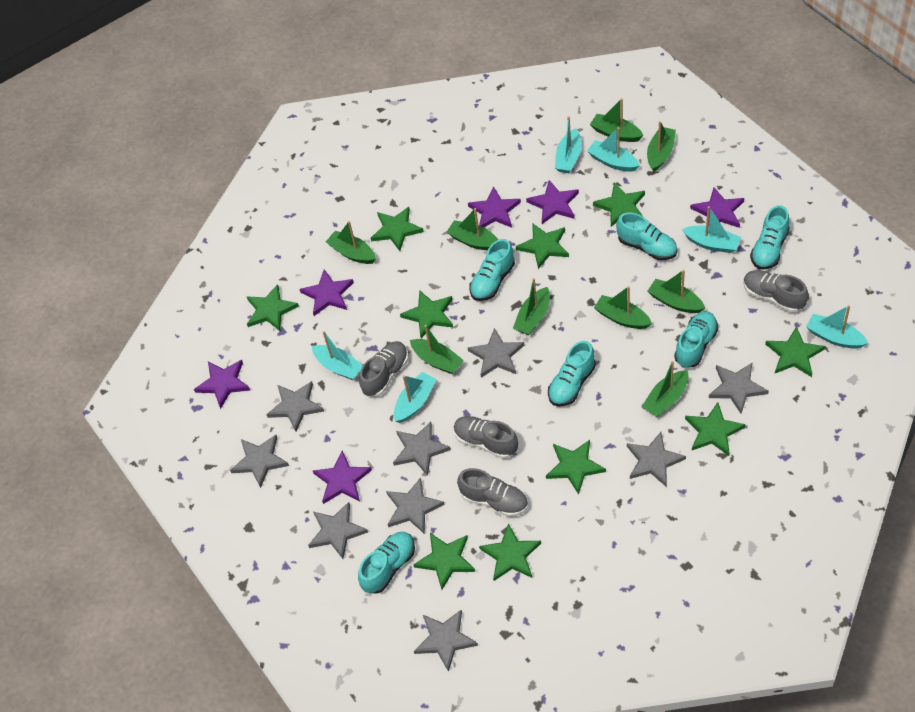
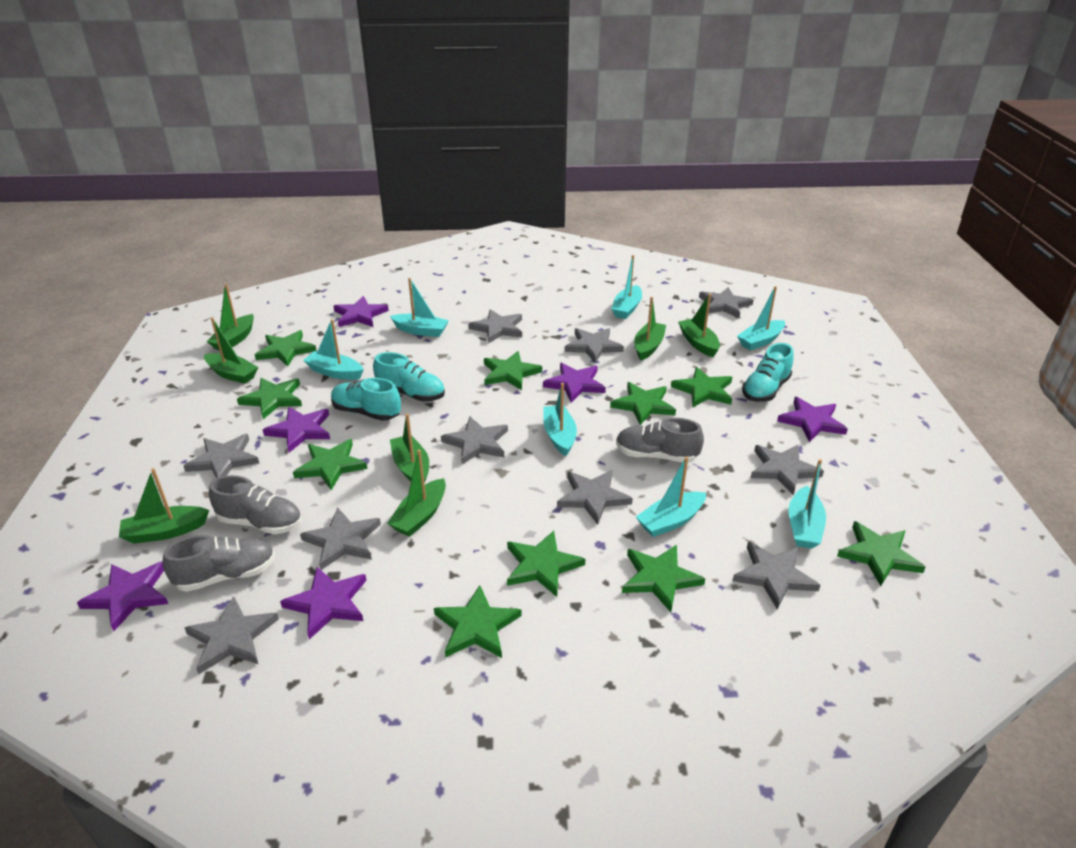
green boat: [326,221,376,264] [410,325,464,374] [447,208,499,250] [513,278,550,335] [590,98,644,142] [594,286,652,329] [642,361,688,417] [647,121,676,172] [648,270,705,313] = 9 -> [119,468,209,544] [204,318,258,384] [206,284,254,350] [387,450,446,537] [390,413,429,483] [634,297,666,361] [678,294,720,357] = 7
grey shoe: [359,341,409,397] [454,416,518,459] [457,468,528,517] [743,270,809,312] = 4 -> [162,535,275,592] [209,475,302,534] [616,418,704,463] = 3
grey star: [230,435,289,488] [266,381,324,432] [308,502,368,559] [386,477,445,534] [393,422,451,476] [414,609,478,672] [468,328,524,378] [627,432,686,487] [709,363,769,414] = 9 -> [184,434,259,478] [185,596,279,674] [300,508,381,570] [441,417,508,464] [468,309,522,344] [557,470,633,525] [565,328,624,363] [699,287,754,318] [733,542,820,610] [751,445,824,495] = 10
turquoise boat: [312,331,363,380] [394,372,437,423] [555,116,582,173] [587,127,640,172] [682,206,741,253] [806,305,868,349] = 6 -> [303,319,364,380] [390,278,449,337] [543,383,577,456] [611,255,642,319] [636,457,706,537] [737,286,785,351] [789,459,826,549] = 7
turquoise shoe: [358,532,415,594] [469,239,515,301] [548,341,596,406] [616,212,677,260] [674,311,718,368] [750,205,790,270] = 6 -> [331,378,401,421] [373,352,445,401] [742,343,794,402] = 3

